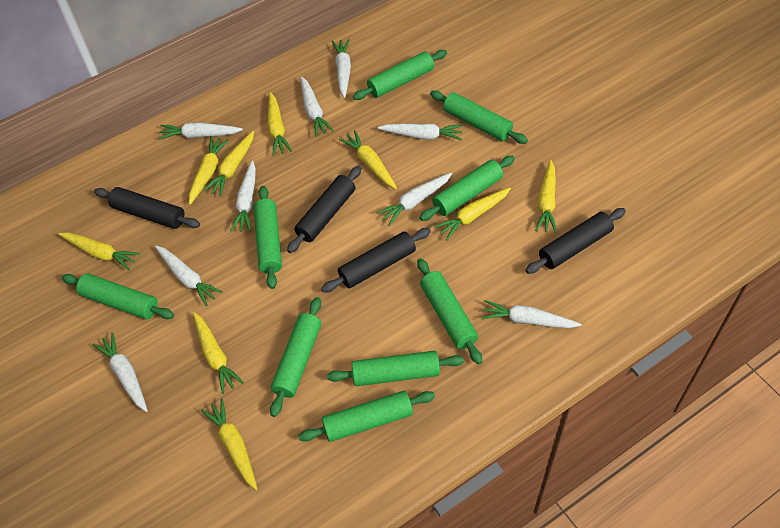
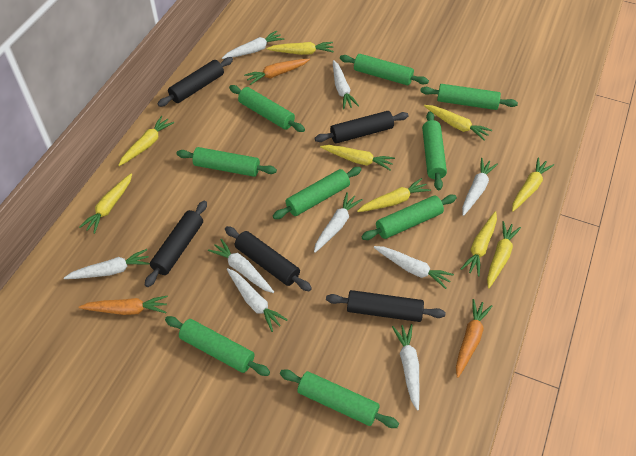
black rolling pin: [94,187,200,229] [287,166,361,253] [321,228,431,293] [526,208,626,274] = 4 -> [145,201,207,287] [158,57,233,107] [225,226,312,291] [315,111,409,143] [326,290,446,322] = 5
orange carrot: none = 0 -> [79,296,168,315] [244,59,310,85] [456,299,492,378] = 3

